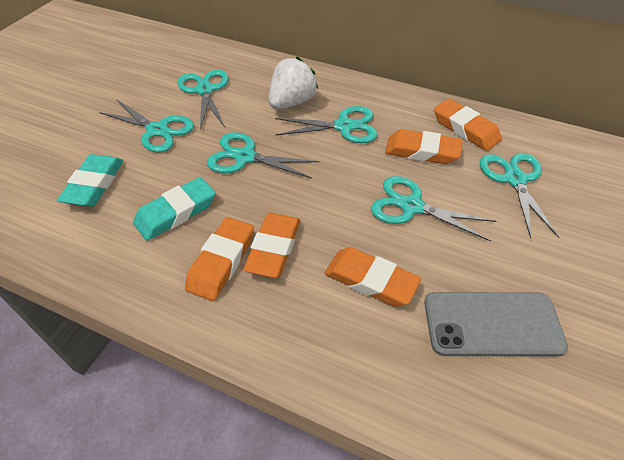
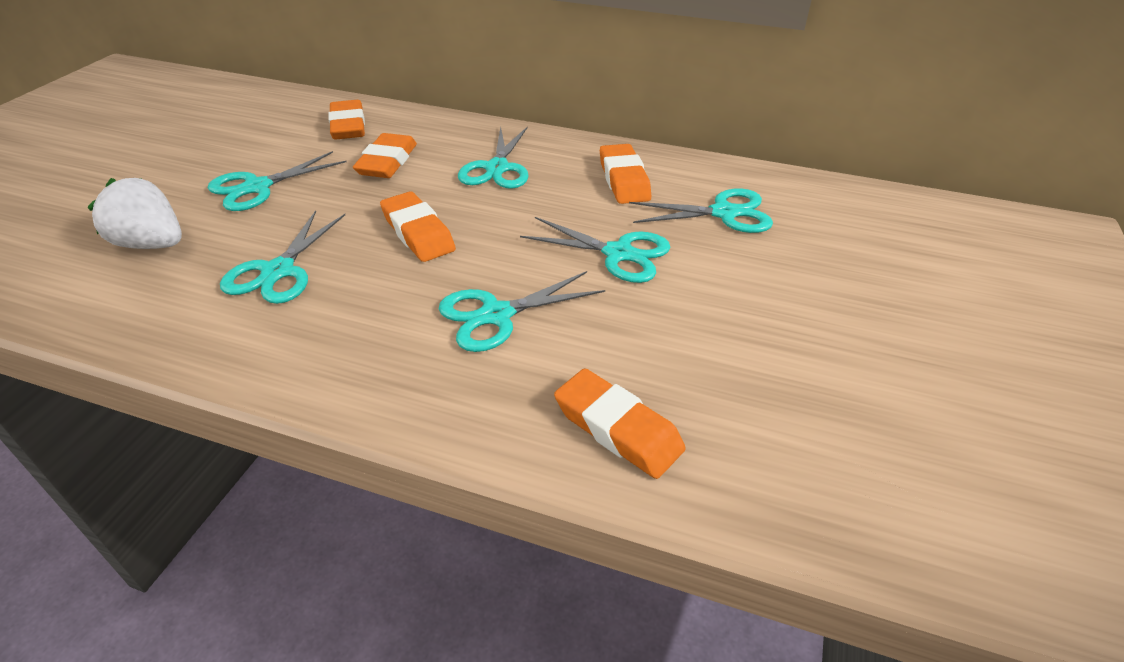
grey phone: [424,292,568,357] = 1 -> none = 0
turquoise eraser: [57,154,123,206] [133,177,215,241] = 2 -> none = 0

